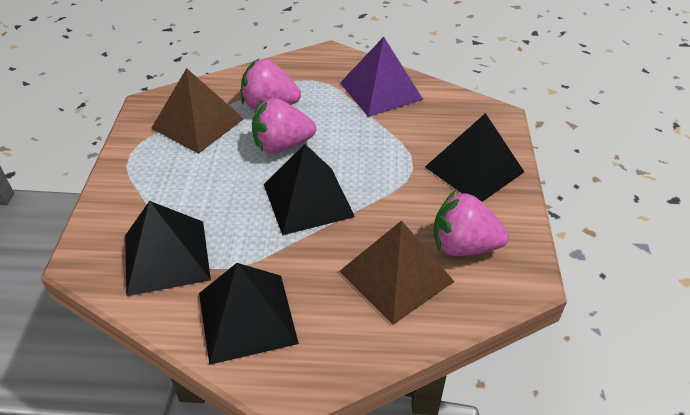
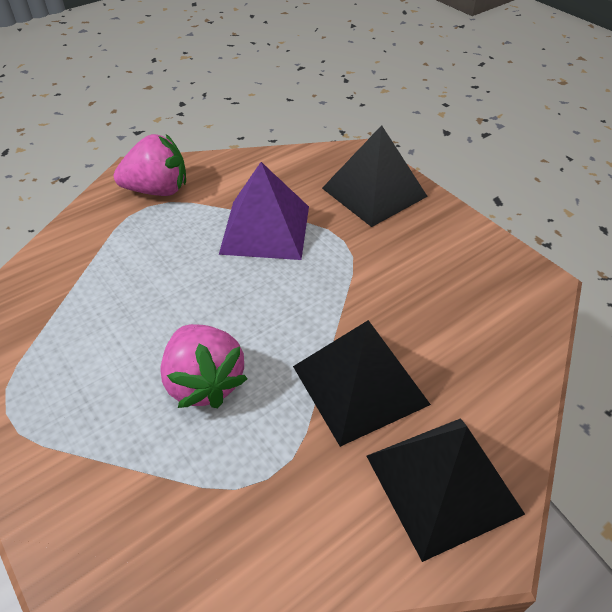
black pyramid: [125,201,211,296] [199,263,299,365] [264,144,355,235] [425,113,524,202] = 4 -> [293,320,431,447] [322,125,428,227] [367,418,525,562] = 3
brown pyramid: [151,68,244,154] [339,220,455,325] = 2 -> none = 0
pink strawberry: [241,59,301,110] [252,98,316,154] [434,191,509,256] = 3 -> [114,134,186,196] [160,324,248,408] = 2

